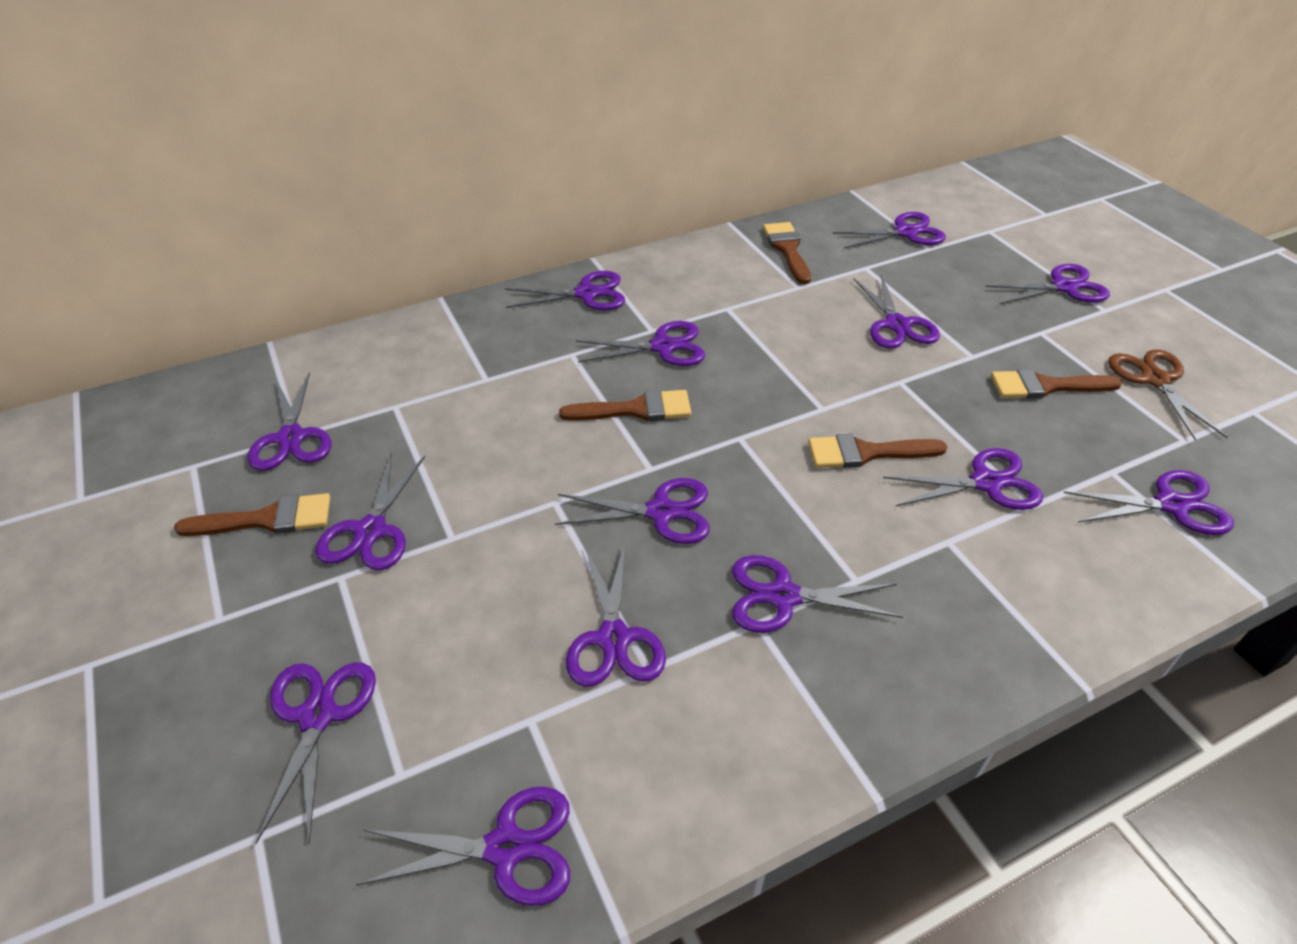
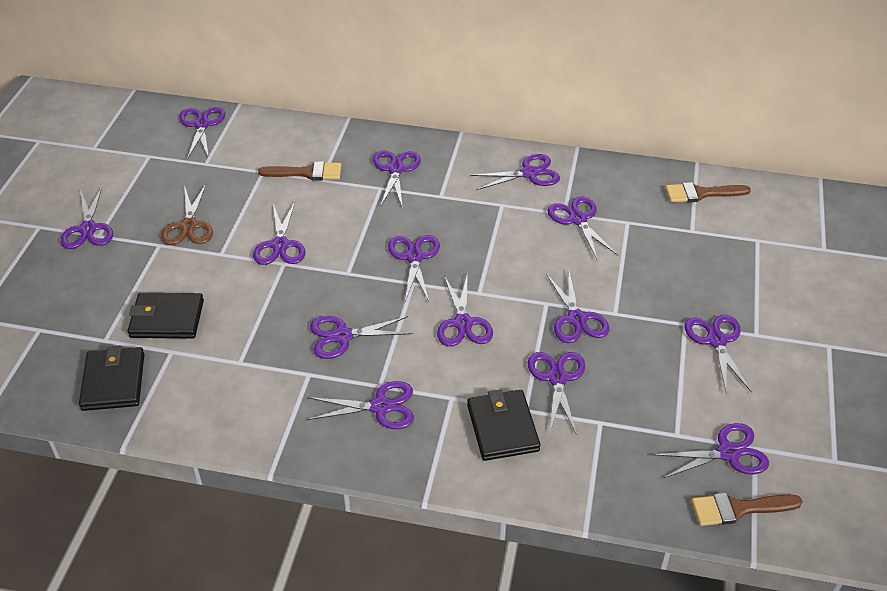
black wallet: none = 0 -> [79,345,144,411] [128,293,204,338] [467,389,541,461] = 3
brown brush: [174,493,330,536] [559,390,691,421] [763,222,811,284] [808,434,947,468] [991,369,1122,399] = 5 -> [258,161,341,180] [665,182,751,202] [691,493,803,526] = 3

